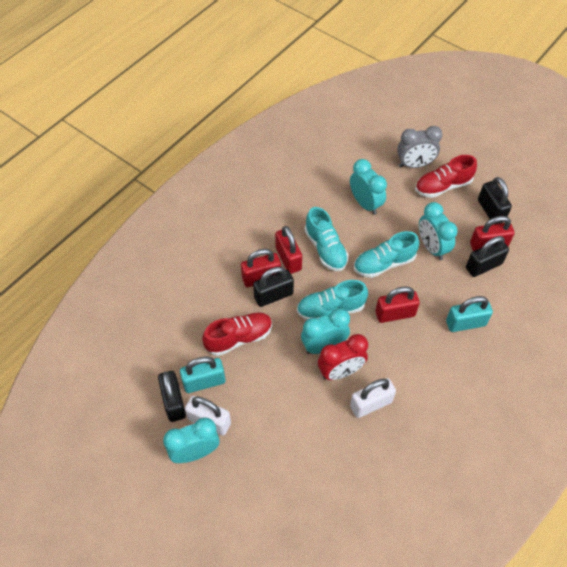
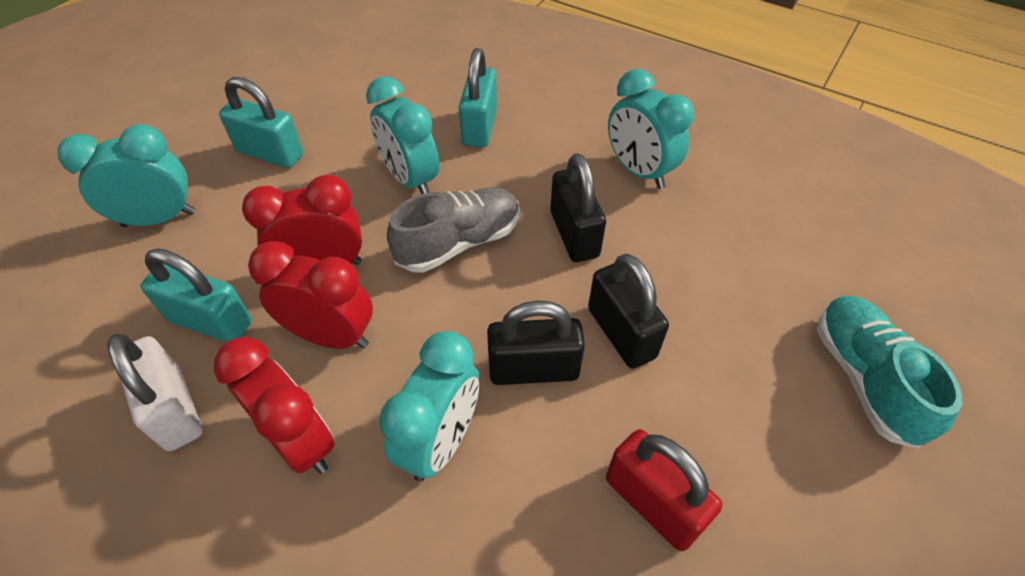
black padlock: [158,371,186,422] [253,267,294,307] [466,236,509,277] [478,177,512,224] = 4 -> [487,301,585,385] [550,153,606,262] [588,253,669,369] = 3
grey clock: [397,126,443,168] = 1 -> none = 0
grey shoe: none = 0 -> [387,187,520,273] = 1
red clock: [318,334,368,380] = 1 -> [214,337,335,474] [242,175,362,265] [248,241,373,349] = 3
red padlock: [241,249,281,287] [275,226,302,274] [375,286,420,323] [470,216,514,251] = 4 -> [606,429,722,551] = 1
red shoe: [202,313,272,356] [415,155,477,198] = 2 -> none = 0
turquoise padlock: [180,356,225,393] [446,296,493,332] = 2 -> [141,248,252,342] [219,77,303,168] [459,48,497,148] = 3
turquoise shoe: [297,280,368,320] [305,207,349,271] [354,231,419,278] = 3 -> [817,296,962,449] = 1
white padlock: [185,396,231,436] [350,378,396,418] = 2 -> [107,334,203,451] = 1

